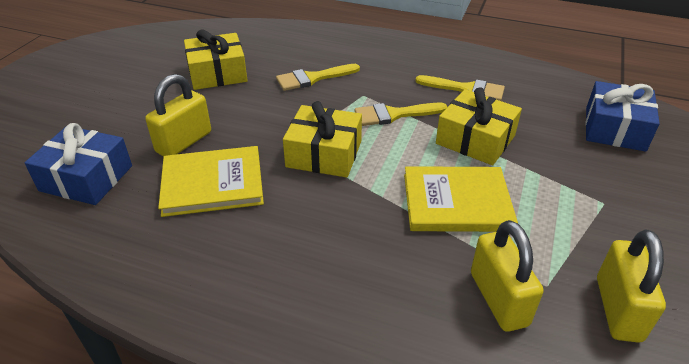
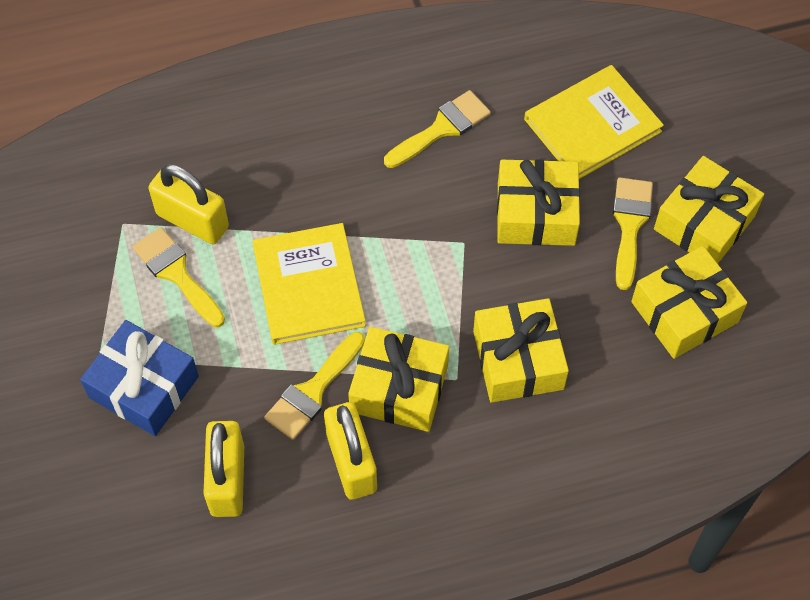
blue gift: [24,123,132,205] [585,81,660,152] = 2 -> [80,320,199,436] = 1
yellow brush: [276,64,360,91] [355,103,448,126] [415,75,505,101] = 3 -> [132,227,225,327] [264,332,365,440] [384,90,491,168] [613,178,653,290] = 4
yellow gift: [184,29,248,90] [283,101,362,177] [436,87,522,165] = 3 -> [348,327,449,432] [473,298,569,403] [497,159,580,246] [631,246,747,359] [654,156,764,264] = 5

